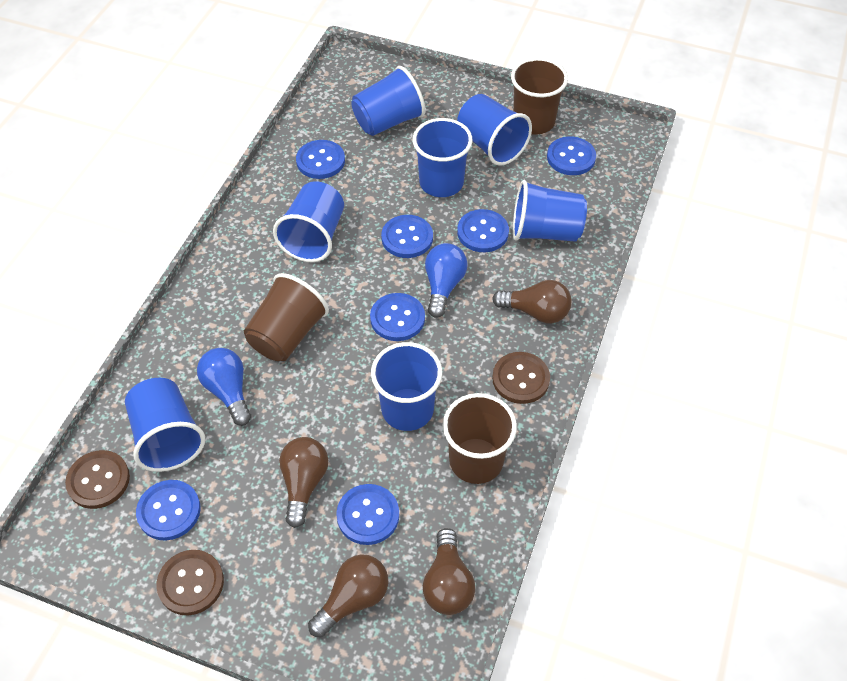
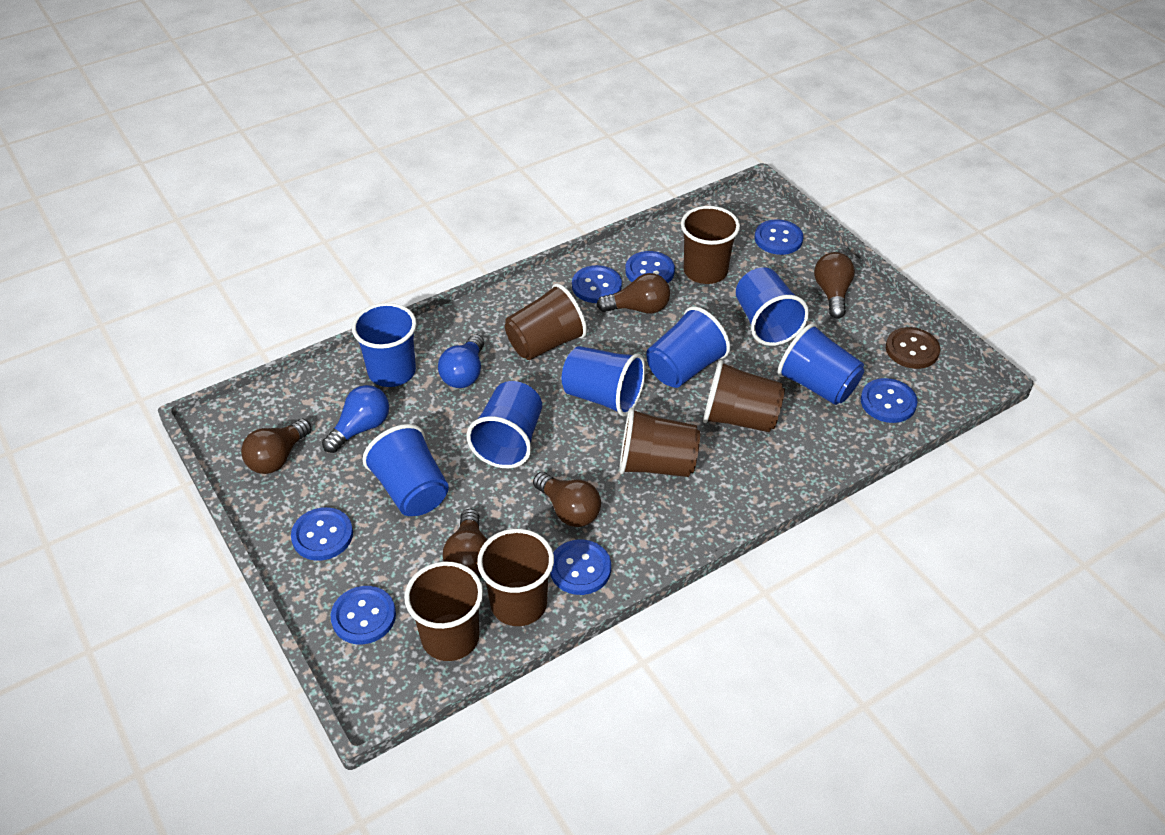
brown button: [65,450,130,509] [157,550,224,615] [492,352,550,404] = 3 -> [886,327,940,369] = 1
brown cup: [244,273,329,361] [443,393,517,484] [511,58,568,134] = 3 -> [404,561,483,661] [477,529,554,626] [505,284,587,360] [619,407,700,477] [681,206,740,284] [703,360,785,432] = 6
brown light bulb: [279,437,328,528] [308,554,388,637] [423,528,475,615] [492,280,572,323] = 4 -> [241,419,311,474] [443,509,488,576] [533,472,601,527] [596,273,670,313] [814,252,855,319] = 5

